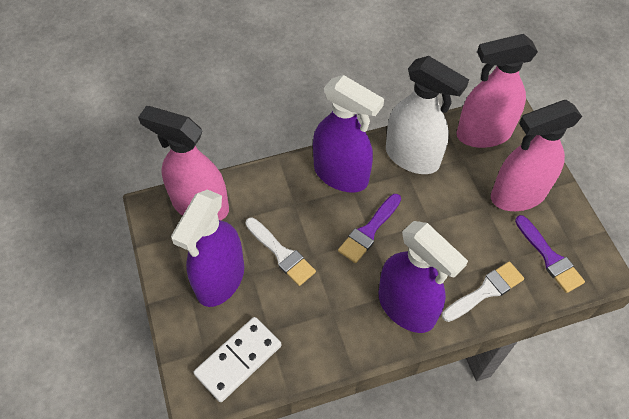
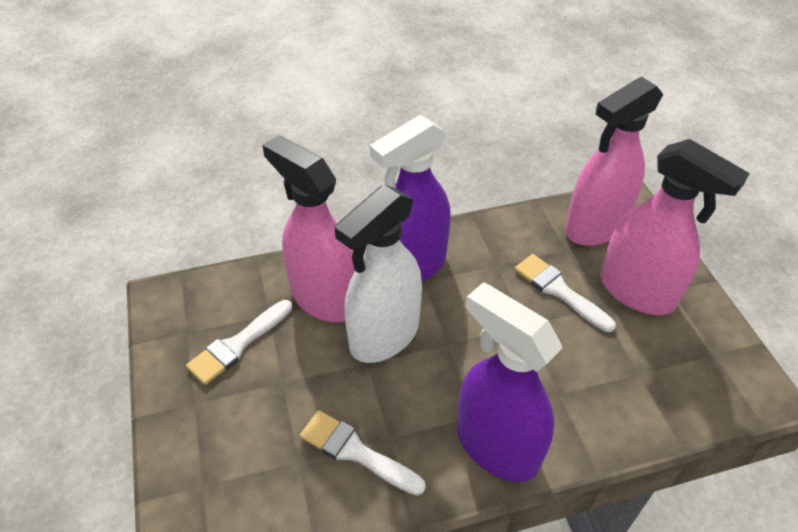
purple brush: [338,194,401,263] [515,215,585,293] = 2 -> none = 0
purple spray bottle: [171,189,244,307] [313,75,384,192] [379,221,468,333] = 3 -> [370,115,451,282] [457,282,562,482] = 2
white brush: [246,217,316,286] [442,261,524,322] = 2 -> [186,300,292,385] [300,410,426,496] [515,254,616,332] = 3
white domino: [194,317,281,402] = 1 -> none = 0

